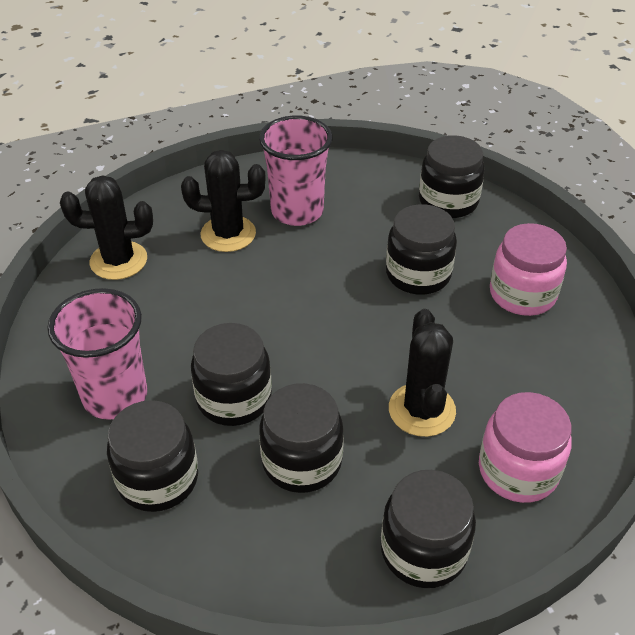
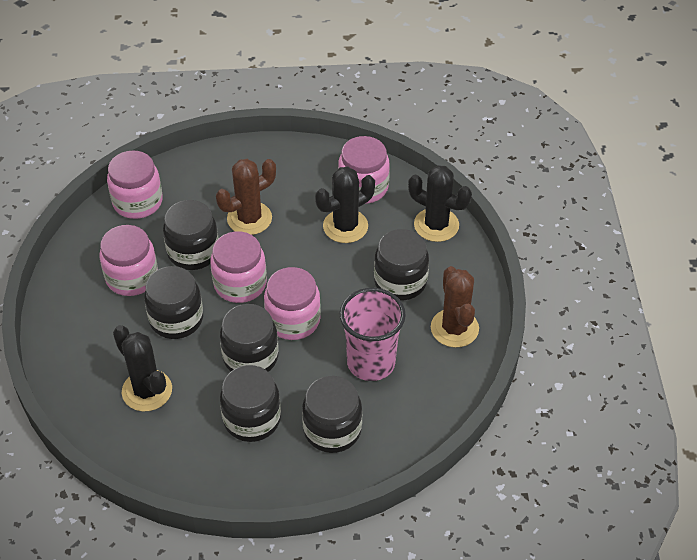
brown cactus: none = 0 -> [216,159,276,235] [431,266,479,348] = 2
pink cup: [47,288,147,420] [259,116,332,226] = 2 -> [339,288,406,381] = 1
pink jar: [479,392,572,503] [490,223,567,316] = 2 -> [100,225,158,296] [107,150,163,219] [210,231,267,303] [264,267,321,340] [338,136,390,204] = 5

